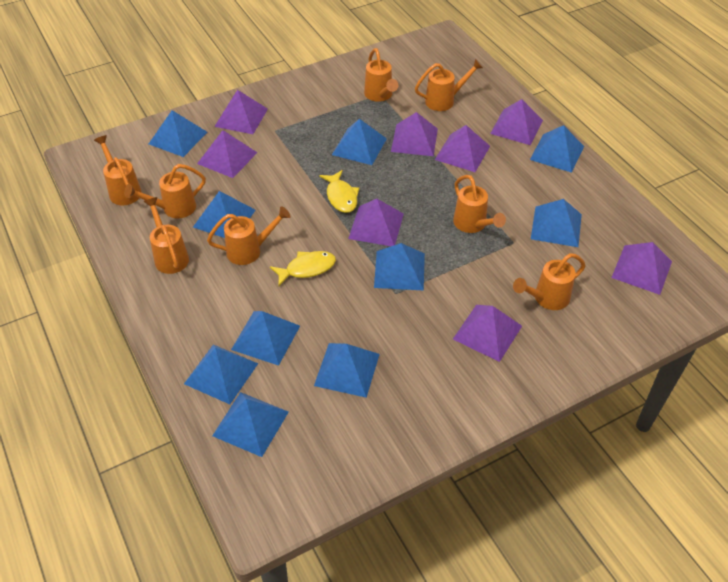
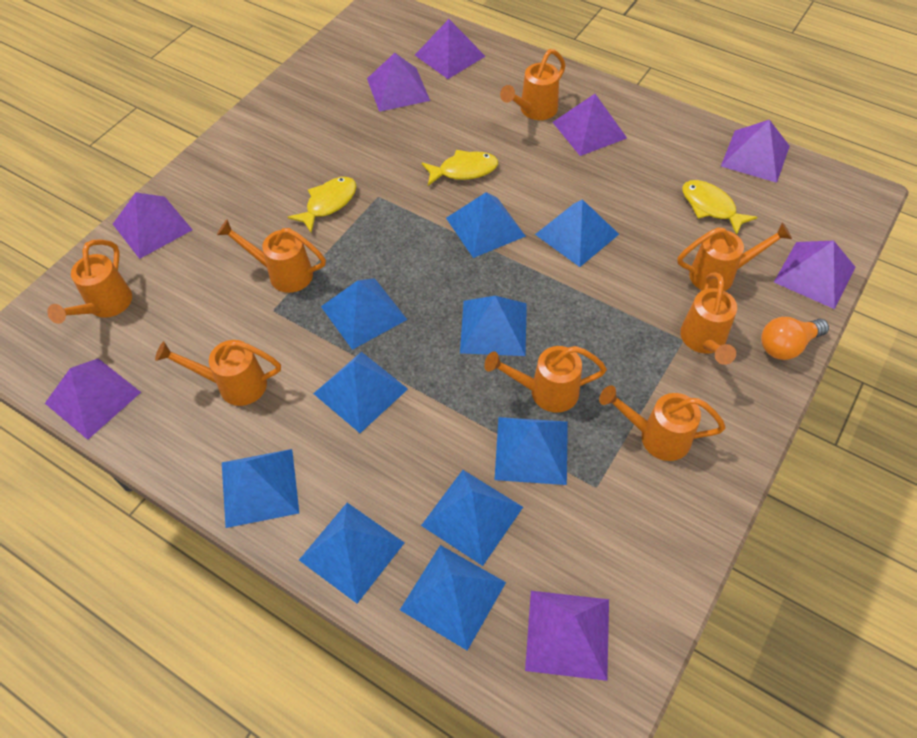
orange light bulb: none = 0 -> [761,317,829,360] = 1
yellow fish: [270,251,336,286] [319,170,359,213] = 2 -> [288,177,357,233] [422,150,498,186] [682,180,757,235] = 3

